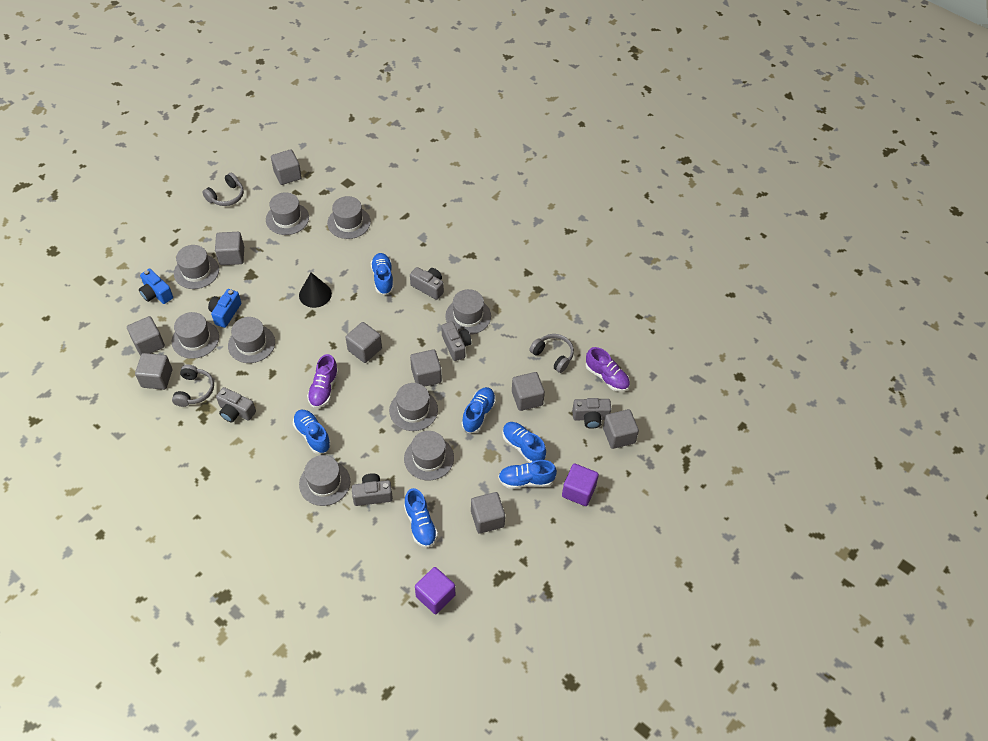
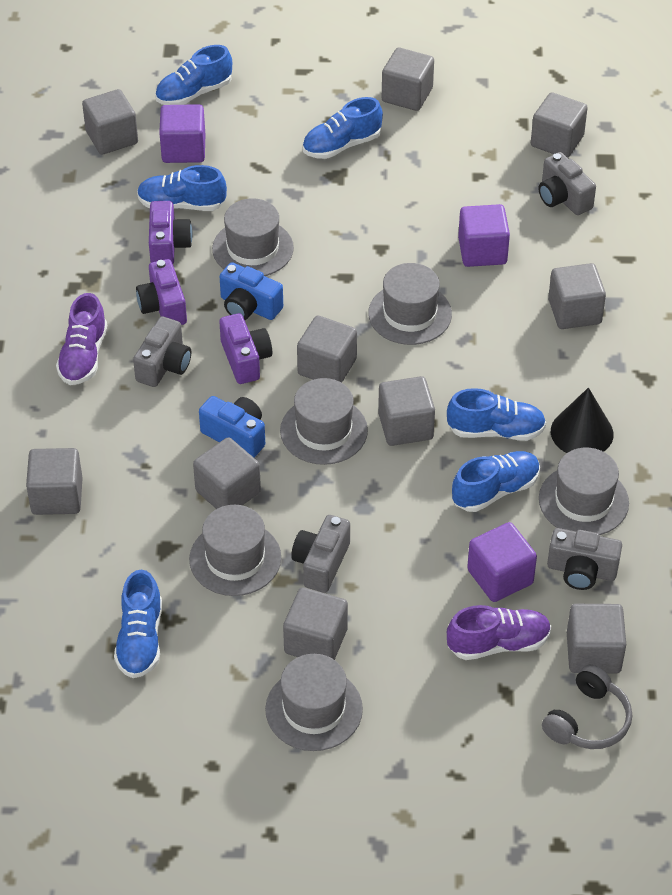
grey camera: [216,387,256,422] [352,473,393,506] [410,267,444,300] [442,322,472,361] [572,398,611,429] = 5 -> [133,316,191,387] [291,515,350,593] [539,152,596,215] [547,528,622,590] = 4
grey cube: [127,316,165,356] [135,353,172,390] [215,232,244,265] [271,149,302,185] [345,322,382,363] [410,349,442,387] [471,492,505,534] [512,372,545,411] [603,409,639,449] = 9 -> [26,448,83,515] [82,89,138,155] [193,437,261,509] [283,587,348,660] [297,316,357,383] [378,376,435,446] [382,47,434,111] [531,92,588,158] [548,263,606,329] [567,604,626,673] = 10
grey hat: [172,312,219,359] [174,245,219,289] [228,317,275,363] [266,192,309,235] [299,455,350,506] [327,196,371,239] [389,383,438,431] [404,431,454,480] [445,289,491,335] = 9 -> [189,505,281,596] [212,198,294,276] [265,654,363,751] [280,378,368,465] [368,263,452,345] [539,448,629,535] = 6
grey headphones: [172,364,214,407] [202,173,244,206] [529,334,574,373] = 3 -> [542,665,632,749] = 1
purple camera: none = 0 -> [136,259,187,325] [149,201,193,264] [219,313,272,384] = 3
purple cube: [415,567,455,614] [562,464,599,506] = 2 -> [159,104,205,163] [458,204,510,267] [467,522,537,602] = 3

